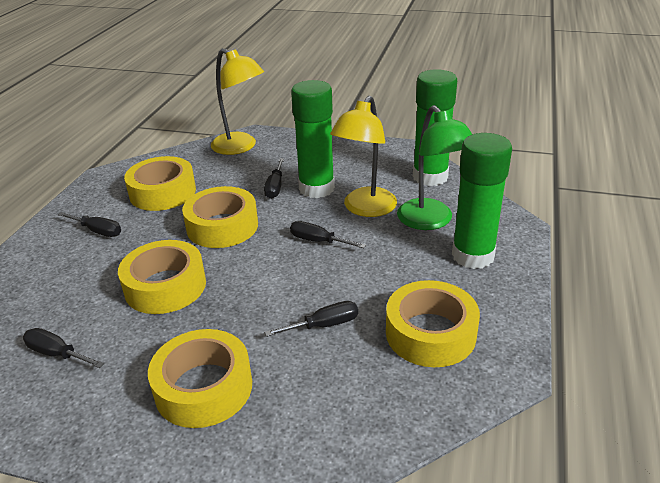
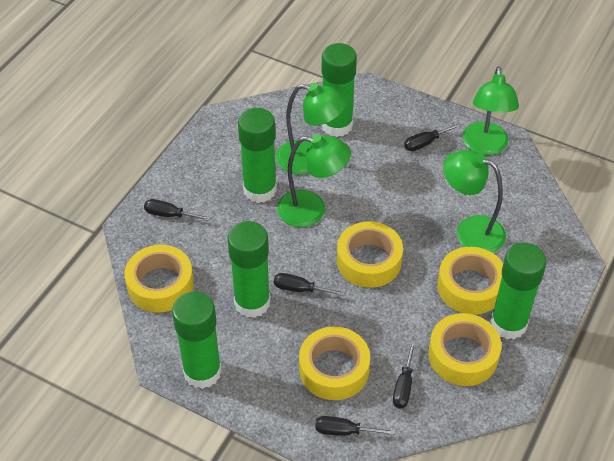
green glue stick: [291,80,335,198] [413,69,457,186] [452,133,512,269] = 3 -> [172,292,222,389] [228,221,270,318] [238,108,277,203] [321,43,357,137] [490,243,547,339] = 5
green lamp: [397,105,472,230] = 1 -> [276,83,346,174] [277,134,351,227] [443,150,506,253] [463,66,519,155] = 4
yellow lamp: [211,48,264,155] [330,96,397,217] = 2 -> none = 0

